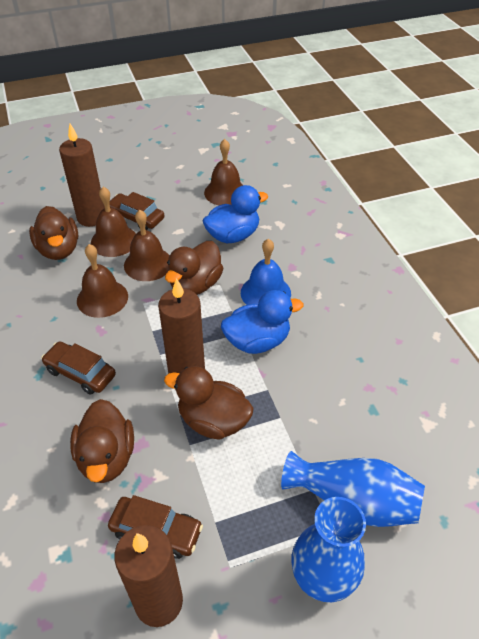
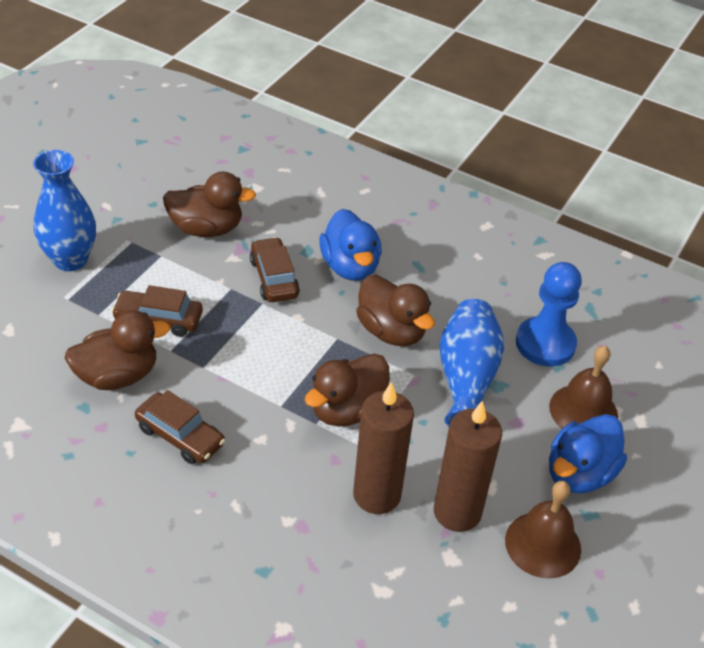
blue bell: [241,239,291,305] = 1 -> none = 0
blue pawn: none = 0 -> [516,262,582,366] = 1
brown bell: [77,244,128,318] [91,187,136,257] [124,210,170,281] [204,139,243,205] = 4 -> [505,481,581,579] [549,346,618,429] = 2
brown candle: [59,124,105,227] [114,525,183,627] [158,278,205,374] = 3 -> [353,382,414,514] [434,400,502,532] = 2

